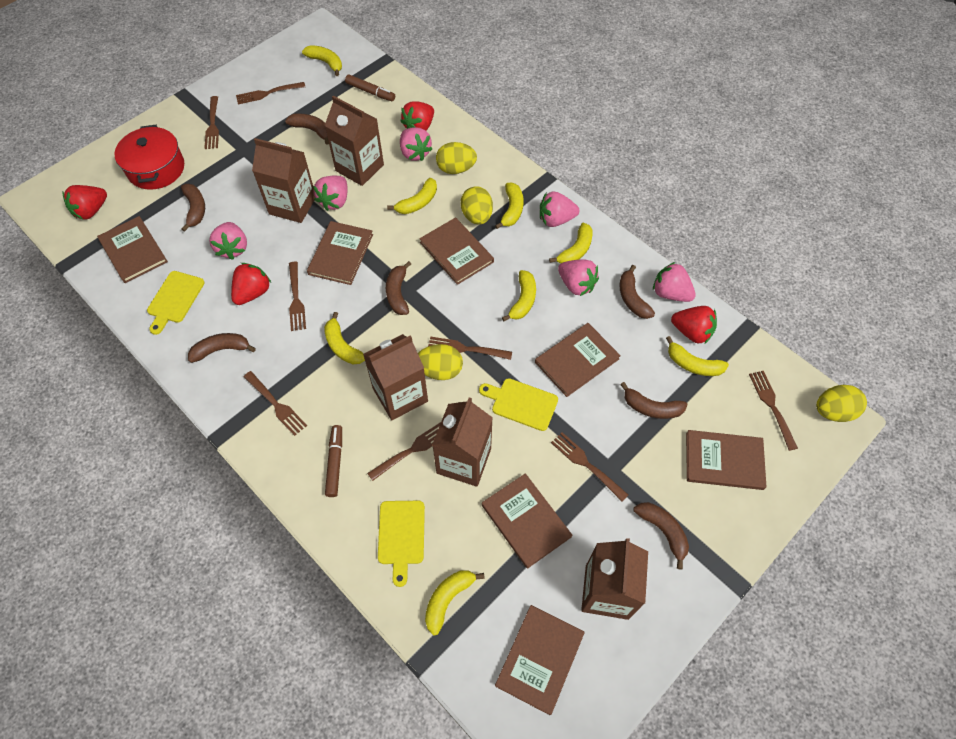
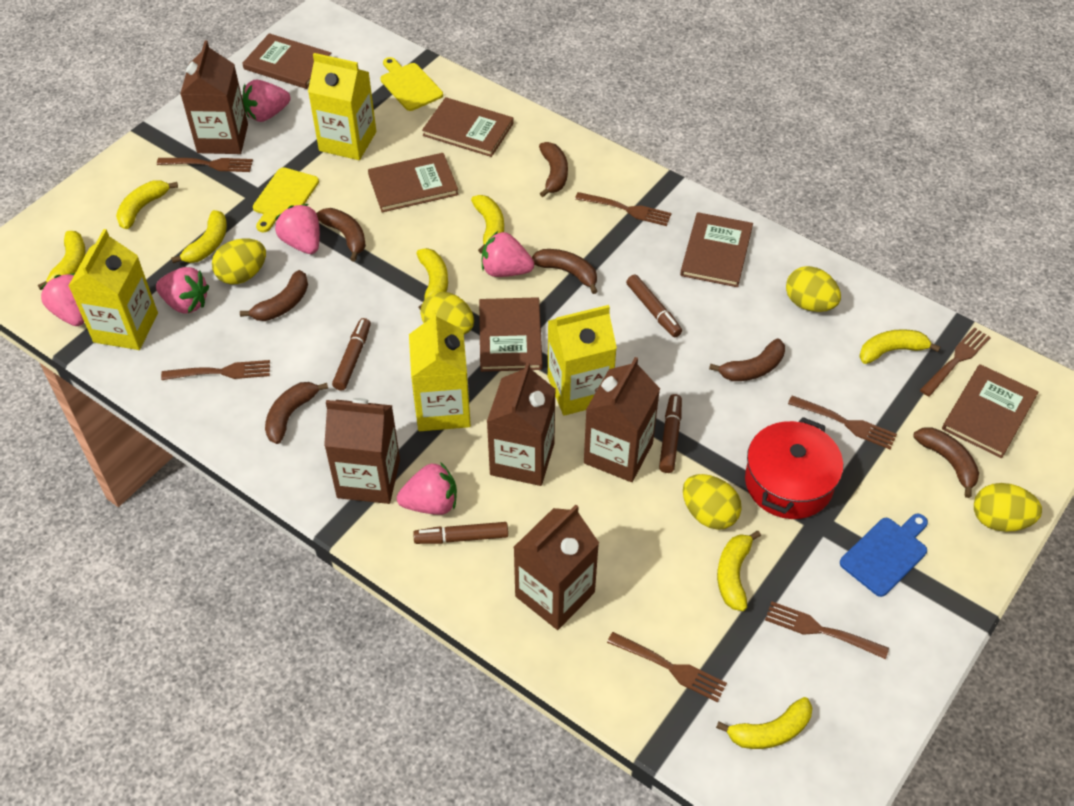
blue cutting board: none = 0 -> [840,514,928,597] = 1
brown book: [97,216,168,283] [307,221,373,285] [419,217,494,285] [482,473,572,569] [495,605,584,715] [535,323,621,397] [686,430,766,490] = 7 -> [242,33,331,89] [368,153,459,212] [422,97,514,157] [479,297,543,372] [680,212,753,287] [942,364,1038,458] = 6
brown fork: [205,96,219,149] [236,82,305,104] [244,371,307,436] [289,262,306,331] [367,422,441,481] [428,336,512,360] [551,432,628,501] [749,371,798,451] = 8 -> [157,158,253,172] [161,360,270,380] [575,192,672,226] [607,632,727,702] [765,601,889,659] [788,395,897,449] [920,327,991,397] = 7
brown marker: [325,425,342,497] [345,75,395,101] = 2 -> [332,318,371,390] [413,522,508,544] [626,275,682,337] [659,394,682,473] = 4
red strawberry: [62,185,107,220] [231,263,271,305] [400,101,434,131] [671,306,717,344] = 4 -> none = 0
yellow carton: none = 0 -> [69,229,158,350] [308,53,376,160] [409,310,471,431] [548,305,617,416] = 4
yellow cutting board: [147,271,205,335] [378,501,425,587] [479,378,558,431] = 3 -> [253,167,319,232] [380,57,443,111] = 2
yellow egg: [418,344,463,380] [436,142,477,174] [461,186,493,225] [816,385,867,422] = 4 -> [212,238,266,284] [420,292,474,335] [683,474,742,530] [786,266,841,312] [974,483,1042,532] = 5

